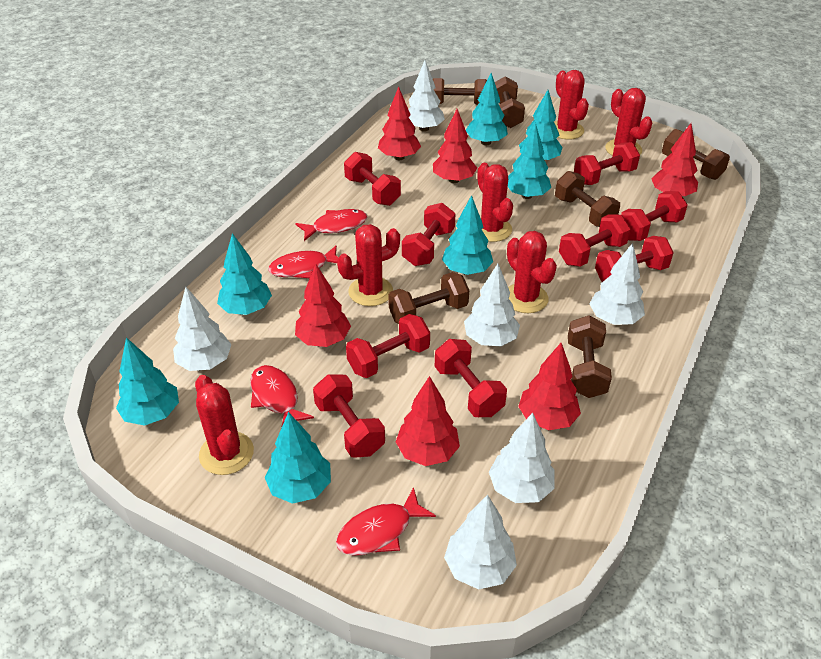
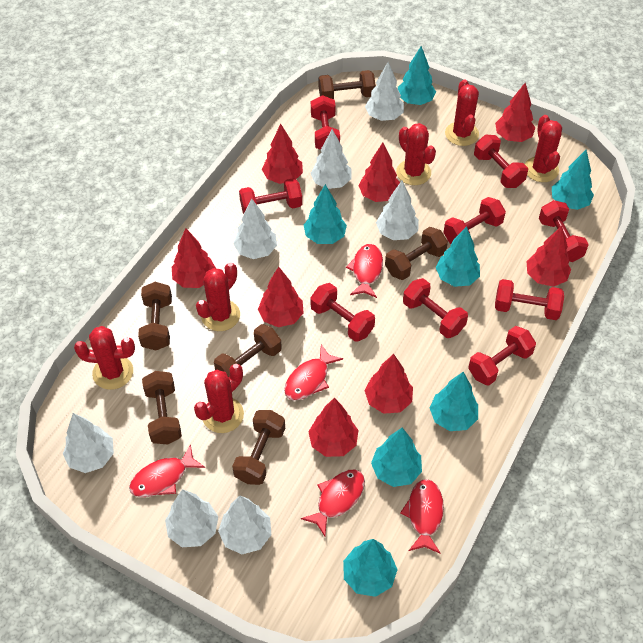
red fish: [250,365,314,428] [268,245,339,278] [295,209,367,241] [336,487,436,556] = 4 -> [129,444,205,497] [284,345,343,400] [301,470,365,536] [346,244,383,298] [400,479,444,554] = 5
red tree: [295,264,351,347] [378,87,421,160] [396,376,460,466] [433,109,477,183] [518,343,581,430] [651,123,698,196] = 6 -> [172,228,216,288] [258,266,304,327] [262,124,303,184] [308,398,359,457] [358,142,400,202] [364,354,413,414] [495,83,535,142] [527,226,571,287] = 8
white tree: [173,287,232,371] [408,60,445,132] [444,495,517,589] [464,264,520,346] [489,413,555,503] [590,243,645,325] = 6 -> [63,413,114,473] [165,489,218,547] [218,496,271,554] [233,199,277,259] [311,129,351,189] [365,62,404,121] [376,181,419,240] = 7

